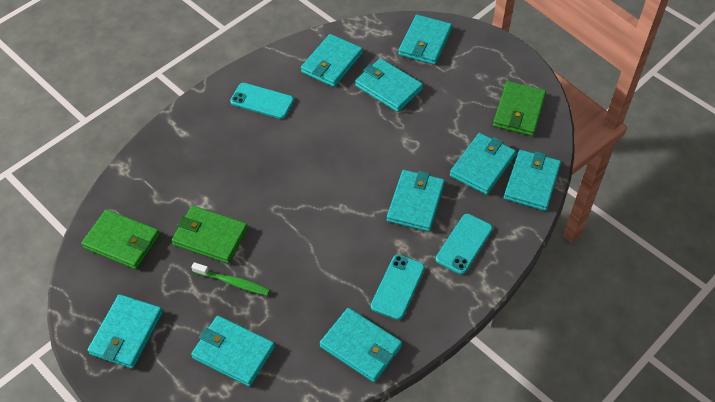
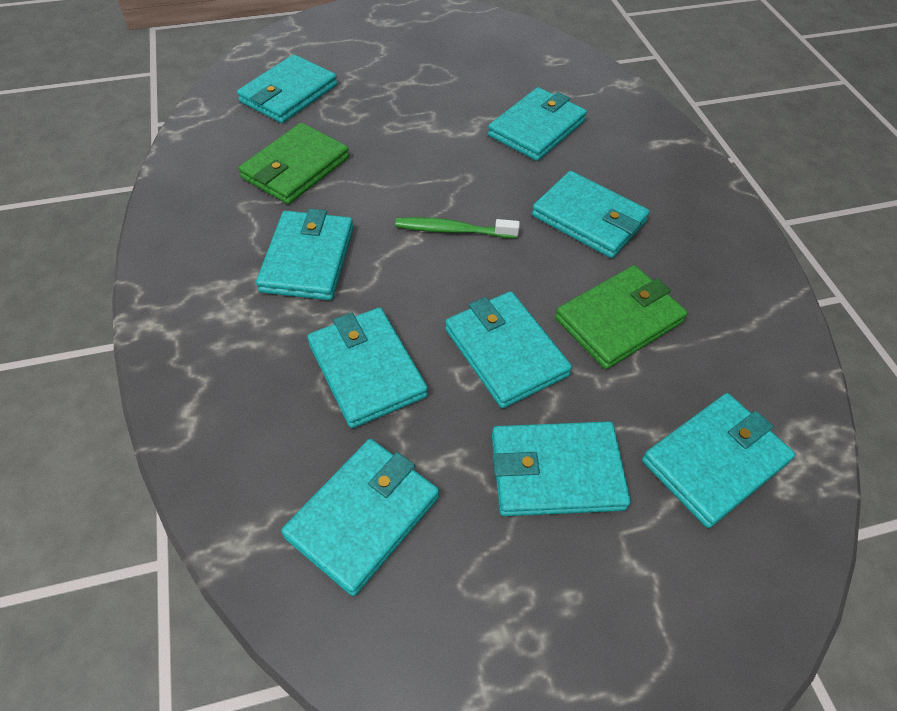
green wallet: [81,209,160,269] [172,206,248,264] [493,81,546,136] = 3 -> [239,123,350,204] [555,265,688,369] = 2
turquoise phone: [230,83,294,119] [371,255,425,320] [436,214,493,274] = 3 -> none = 0

